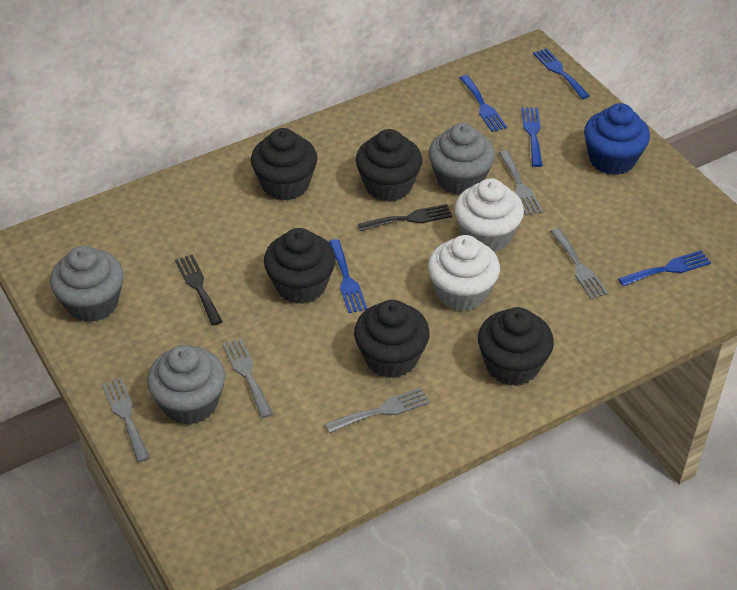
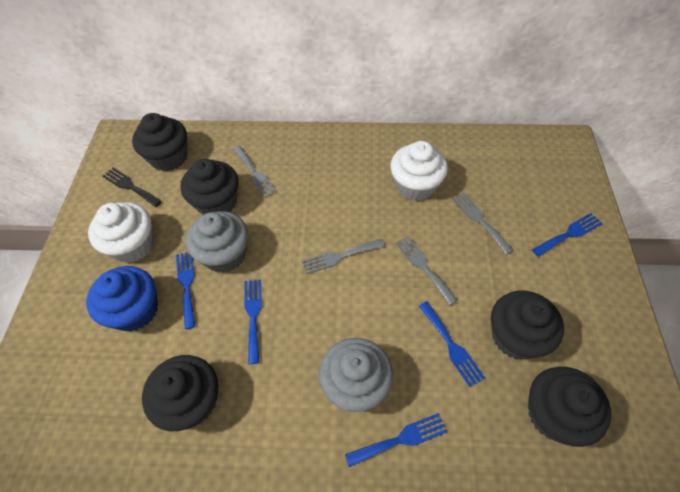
black fork: [175,254,223,326] [358,204,452,231] = 2 -> [103,167,162,207] = 1
grey cupcake: [50,246,124,323] [147,345,225,425] [429,123,495,195] = 3 -> [186,211,249,273] [319,338,393,412] = 2
grey fork: [102,378,150,462] [222,338,273,418] [325,388,430,434] [499,150,543,215] [550,228,608,300] = 5 -> [233,146,277,198] [302,239,385,274] [396,236,458,305] [452,193,513,254] = 4

